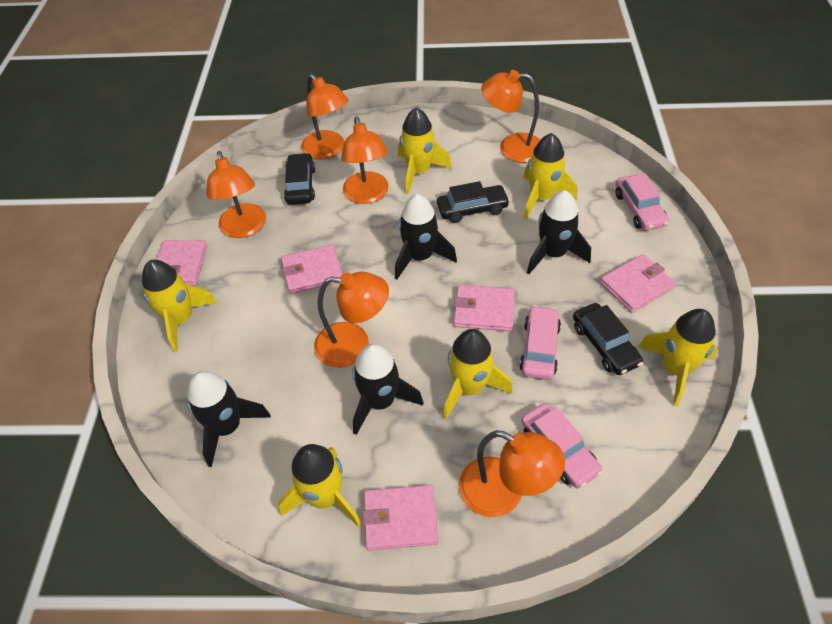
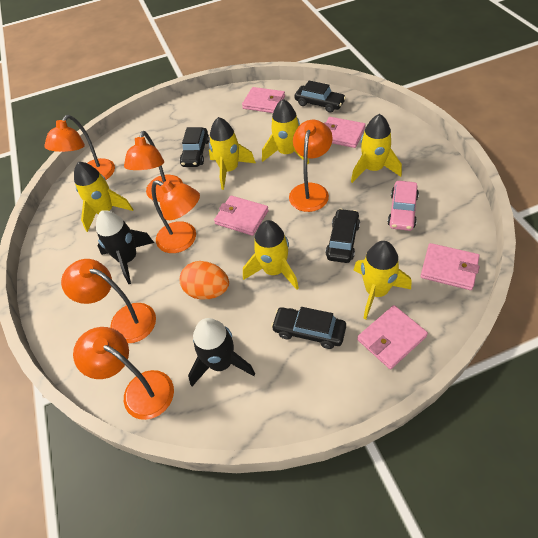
black car: [284,153,315,205] [437,181,510,223] [573,303,643,375] = 3 -> [180,127,209,167] [271,307,346,349] [294,81,346,113] [325,209,360,263] = 4
black rocket: [187,371,271,467] [352,344,423,435] [395,194,457,279] [527,190,591,274] = 4 -> [96,210,154,284] [188,318,255,386] = 2
orange egg: none = 0 -> [180,261,229,299] = 1
pink car: [519,305,561,380] [521,403,603,488] [615,174,669,231] = 3 -> [387,181,419,231] = 1

